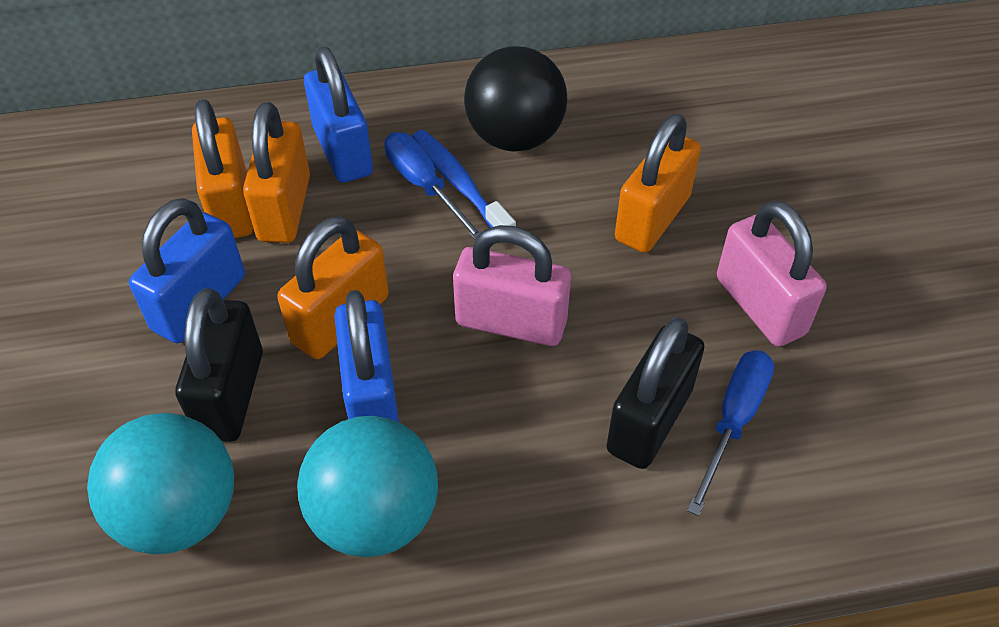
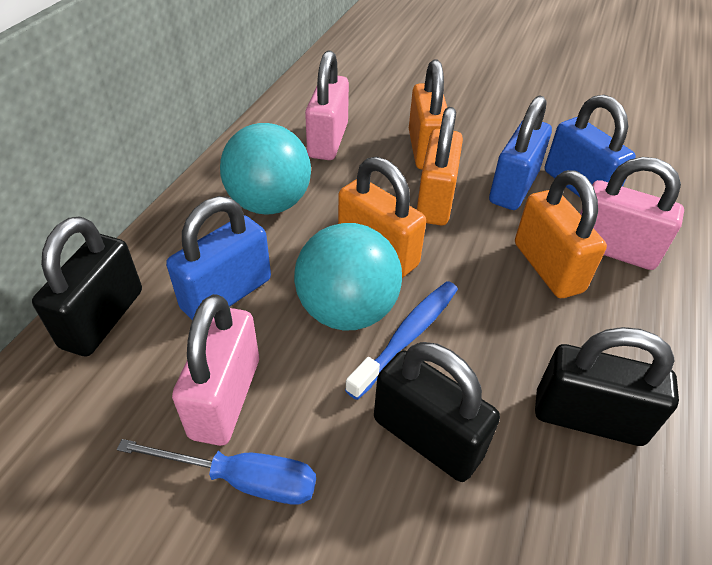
black ball: [464,46,567,152] = 1 -> none = 0
black padlock: [175,288,263,442] [607,317,705,469] = 2 -> [32,217,142,356] [374,342,500,482] [535,327,679,446] = 3
blue screwdriver: [384,132,482,240] [687,350,774,516] = 2 -> [117,439,316,505] = 1
pink padlock: [453,225,571,346] [717,200,827,347] = 2 -> [172,294,259,446] [305,51,349,160] [580,157,684,270] = 3

